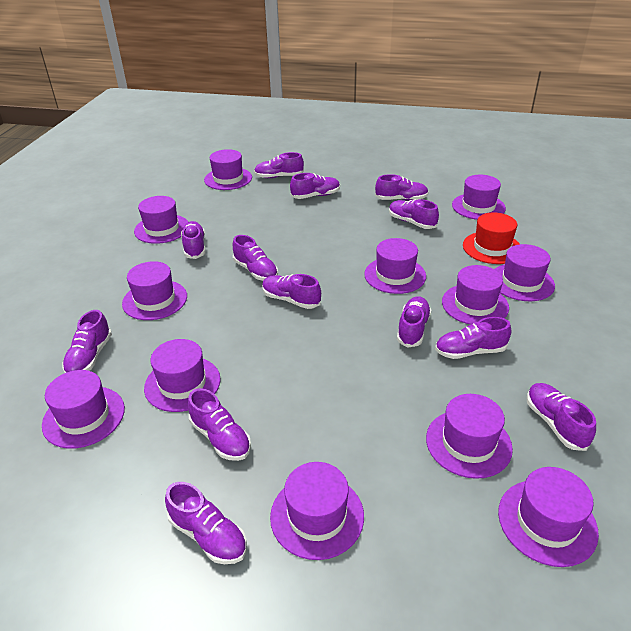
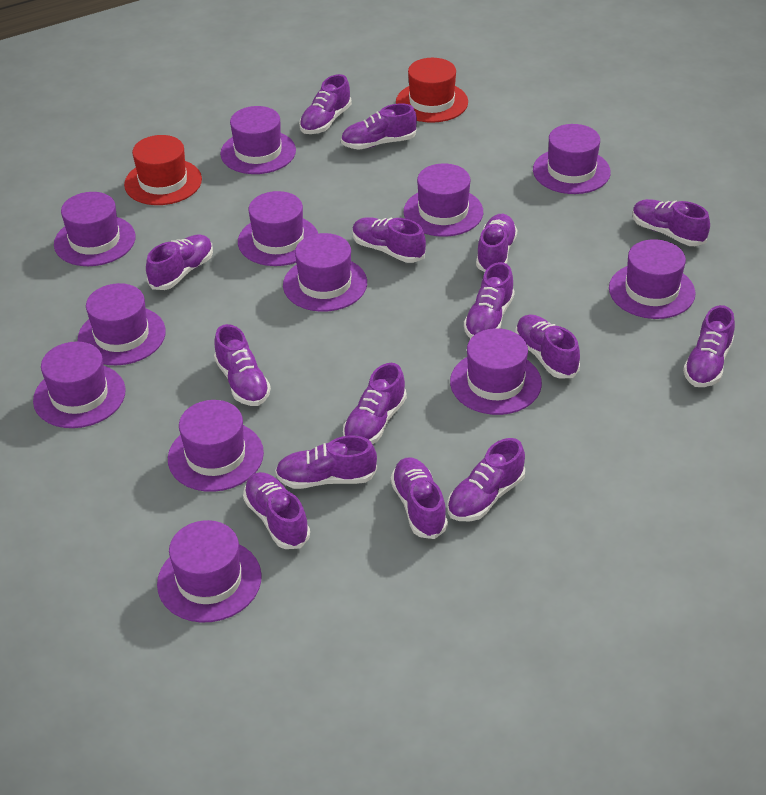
purple shoe: [62,310,112,373] [165,482,247,564] [181,221,205,259] [188,388,251,461] [233,235,278,281] [254,152,304,178] [262,274,321,309] [290,173,340,199] [375,174,429,201] [389,199,439,229] [397,296,431,348] [435,317,511,359] [527,383,596,451] = 13 -> [146,234,213,290] [214,324,271,406] [243,472,310,549] [275,436,377,489] [299,74,352,134] [341,104,417,150] [343,363,407,444] [352,217,426,263] [391,458,448,539] [447,438,525,521] [464,262,515,338] [476,214,517,272] [515,314,580,379] [632,199,710,246] [683,305,735,387] = 15
red hat: [463,212,520,264] = 1 -> [124,135,202,205] [396,58,468,123] = 2

